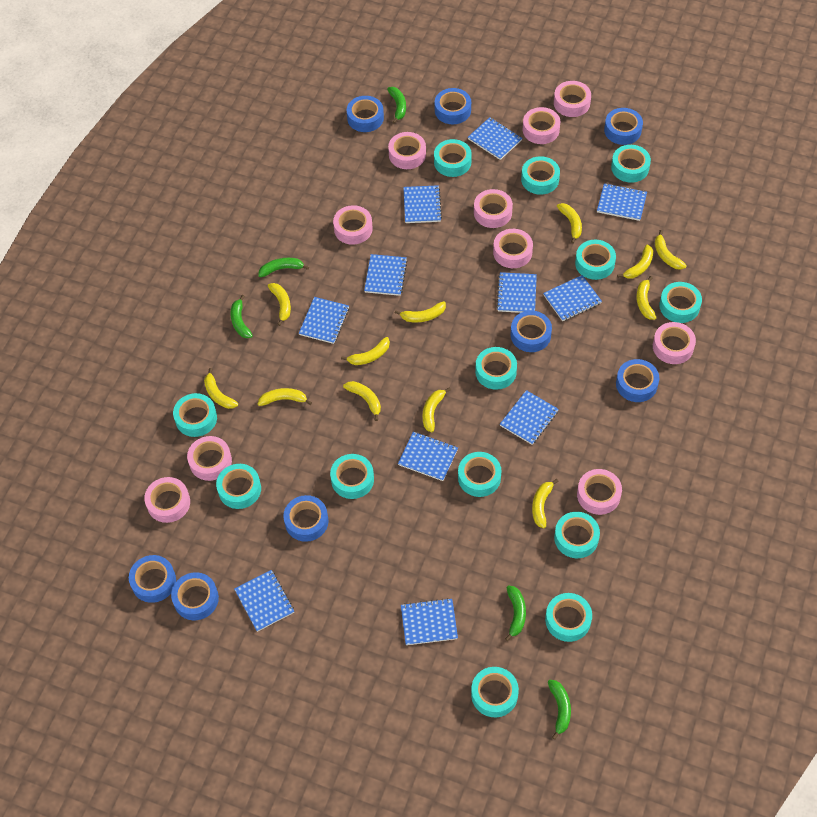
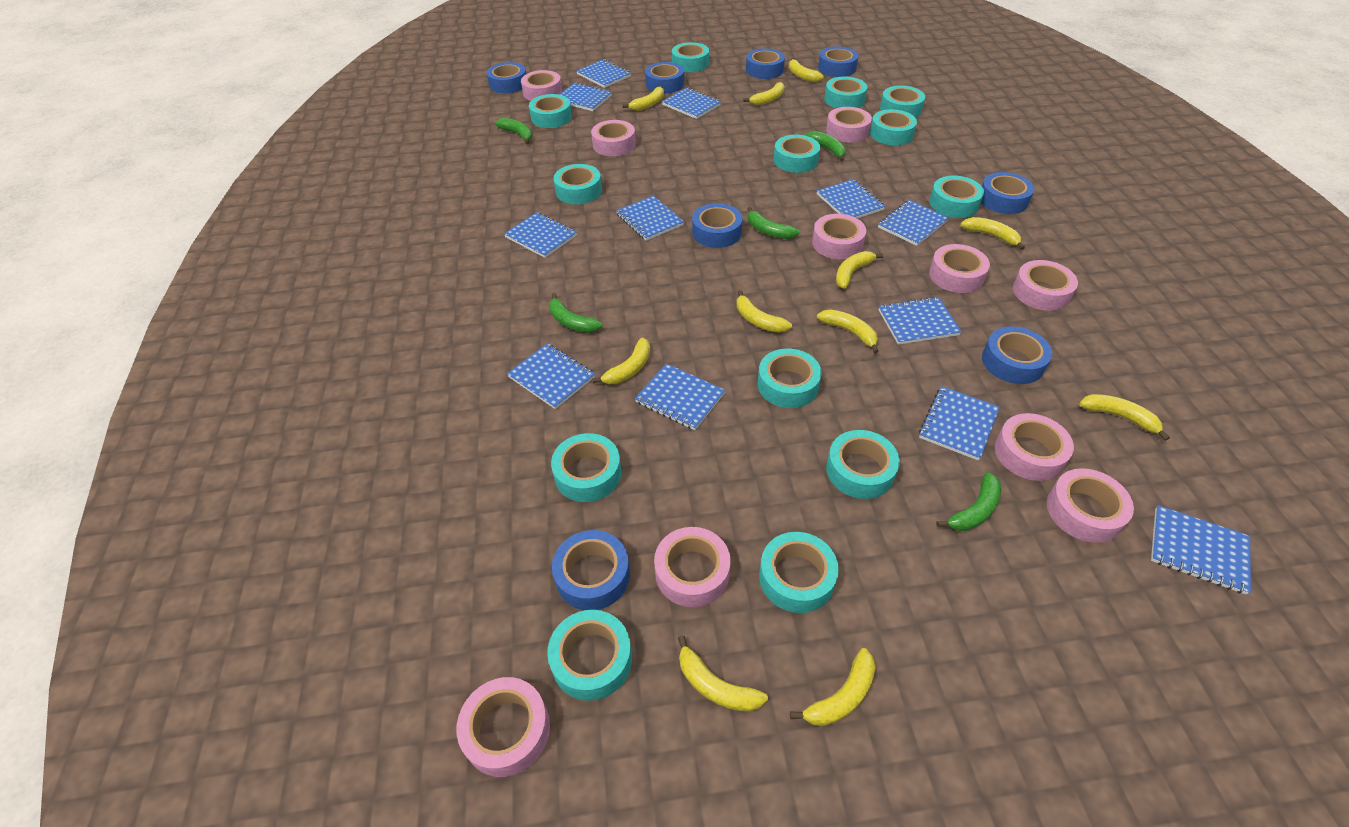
blue notebook: [234,570,294,632] [299,297,349,344] [364,254,408,296] [398,432,458,481] [401,598,458,645] [403,185,442,223] [468,117,522,160] [497,272,537,313] [500,390,559,445] [543,275,602,321] [597,183,647,221] = 11 -> [504,212,577,258] [507,343,595,409] [559,83,612,111] [577,59,631,88] [616,196,684,241] [635,363,725,430] [662,88,721,119] [817,179,885,219] [878,200,949,246] [879,297,962,345] [919,386,1000,461] [1151,505,1251,595] = 12
yellow banana: [204,368,238,409] [258,388,312,406] [268,283,291,326] [341,337,390,365] [343,381,381,421] [395,301,446,322] [423,387,451,432] [532,479,559,528] [557,203,582,244] [617,244,653,279] [636,276,657,320] [655,230,687,270] = 12 -> [592,338,650,384] [623,87,664,111] [678,635,768,712] [737,290,792,333] [743,82,785,105] [789,58,823,82] [790,648,876,726] [817,309,879,354] [836,251,884,289] [960,217,1025,250] [1079,394,1170,441] = 11

